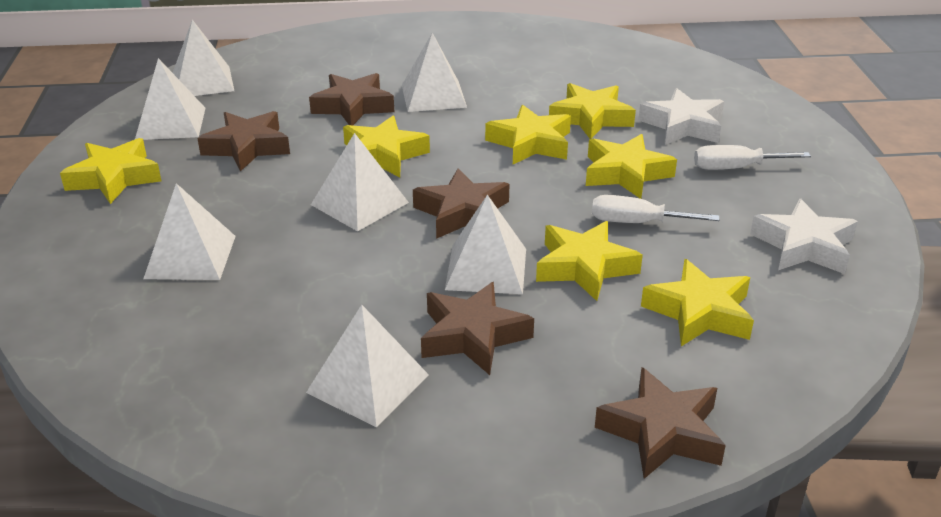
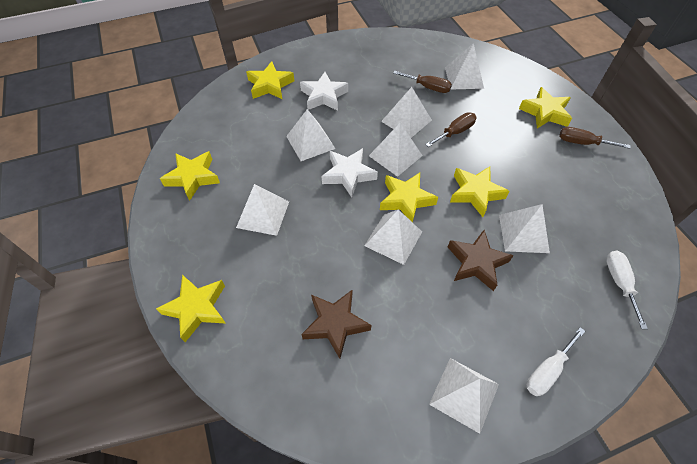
brown screwdriver: none = 0 -> [393,71,452,93] [425,112,477,147] [559,127,631,149] = 3
brown star: [197,111,290,172] [309,73,394,126] [413,169,509,239] [421,282,534,375] [595,367,726,479] = 5 -> [301,290,371,359] [448,230,514,291] = 2
white pyramid: [135,58,205,140] [143,183,236,280] [173,20,234,96] [306,305,429,427] [311,133,409,231] [402,33,467,112] [445,195,526,294] = 7 -> [236,184,289,236] [286,109,336,161] [364,209,422,265] [369,123,423,177] [381,87,432,138] [429,358,499,434] [445,43,484,90] [499,204,550,253] = 8
yellow star: [60,138,161,204] [343,116,430,177] [485,104,571,164] [536,221,643,301] [549,83,636,139] [586,134,677,199] [641,259,754,346] = 7 -> [156,275,226,342] [160,151,220,201] [246,61,294,100] [380,173,438,222] [450,166,510,217] [519,87,572,129] = 6

